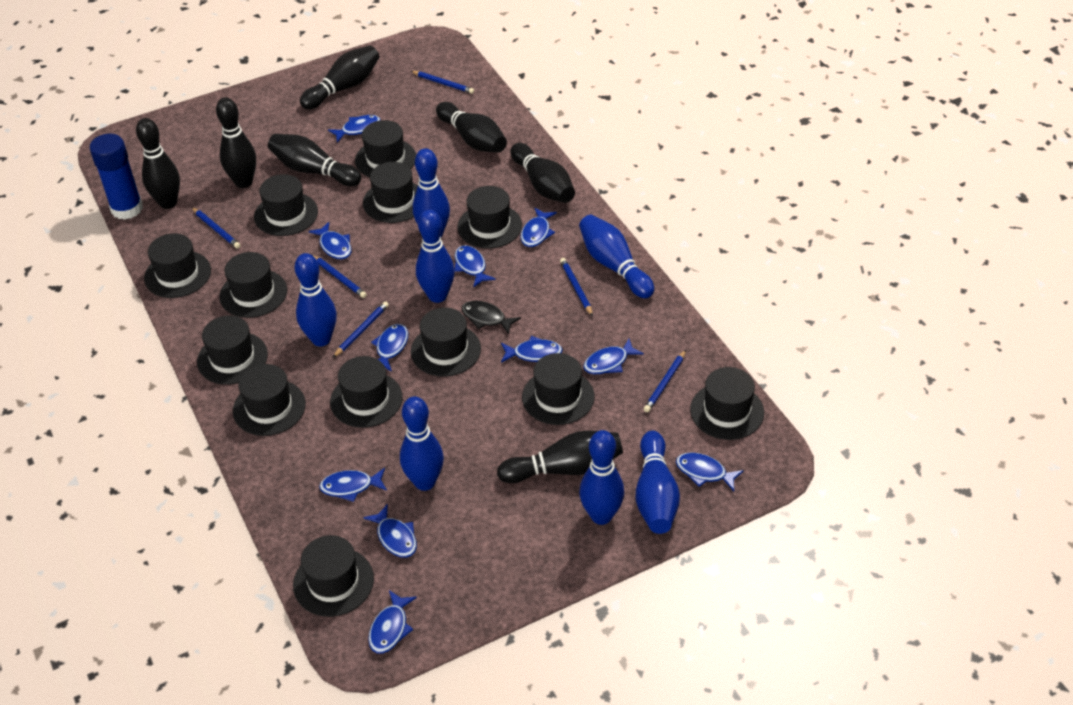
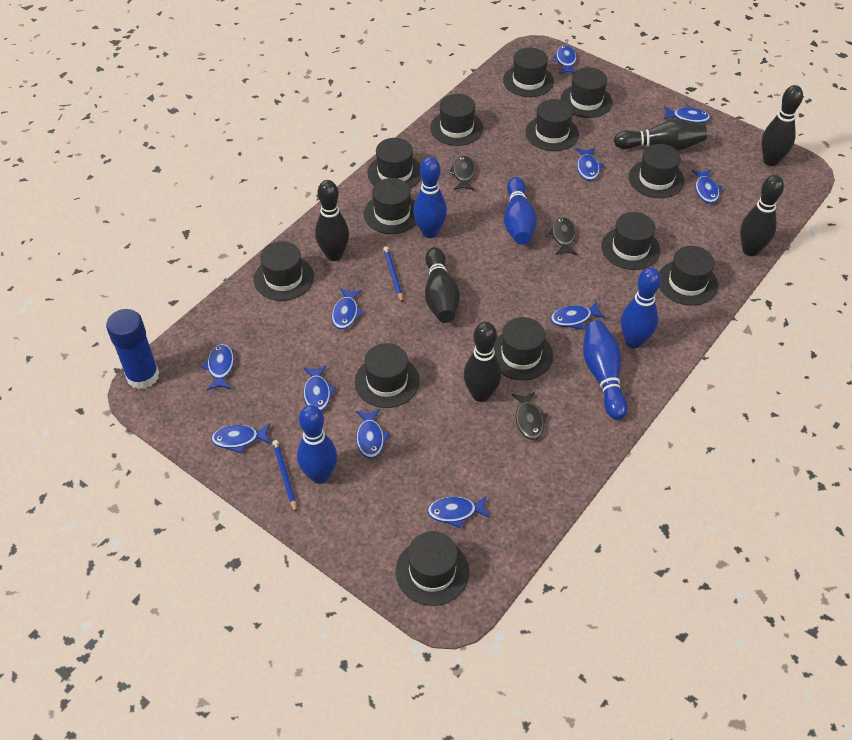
black bowling pin: [136,118,180,209] [216,97,256,188] [268,134,361,186] [300,45,379,110] [436,102,507,153] [497,431,623,483] [510,143,575,203] = 7 -> [315,180,349,261] [425,247,460,323] [464,322,501,402] [614,119,707,151] [740,175,784,256] [762,85,803,166] = 6
black fish: [461,301,521,335] = 1 -> [448,156,476,190] [512,392,548,440] [547,217,577,255] = 3
blue bowling pin: [295,253,337,347] [400,396,444,491] [413,148,450,237] [416,210,455,303] [579,215,654,298] [579,430,624,525] [636,431,680,534] = 7 -> [297,405,337,484] [413,157,447,238] [504,177,537,245] [583,321,627,420] [621,268,661,348] = 5
blue pencil: [192,207,240,249] [312,255,367,298] [333,301,389,358] [411,71,474,94] [560,258,593,316] [644,350,686,412] = 6 -> [272,440,297,512] [383,247,403,303] = 2

